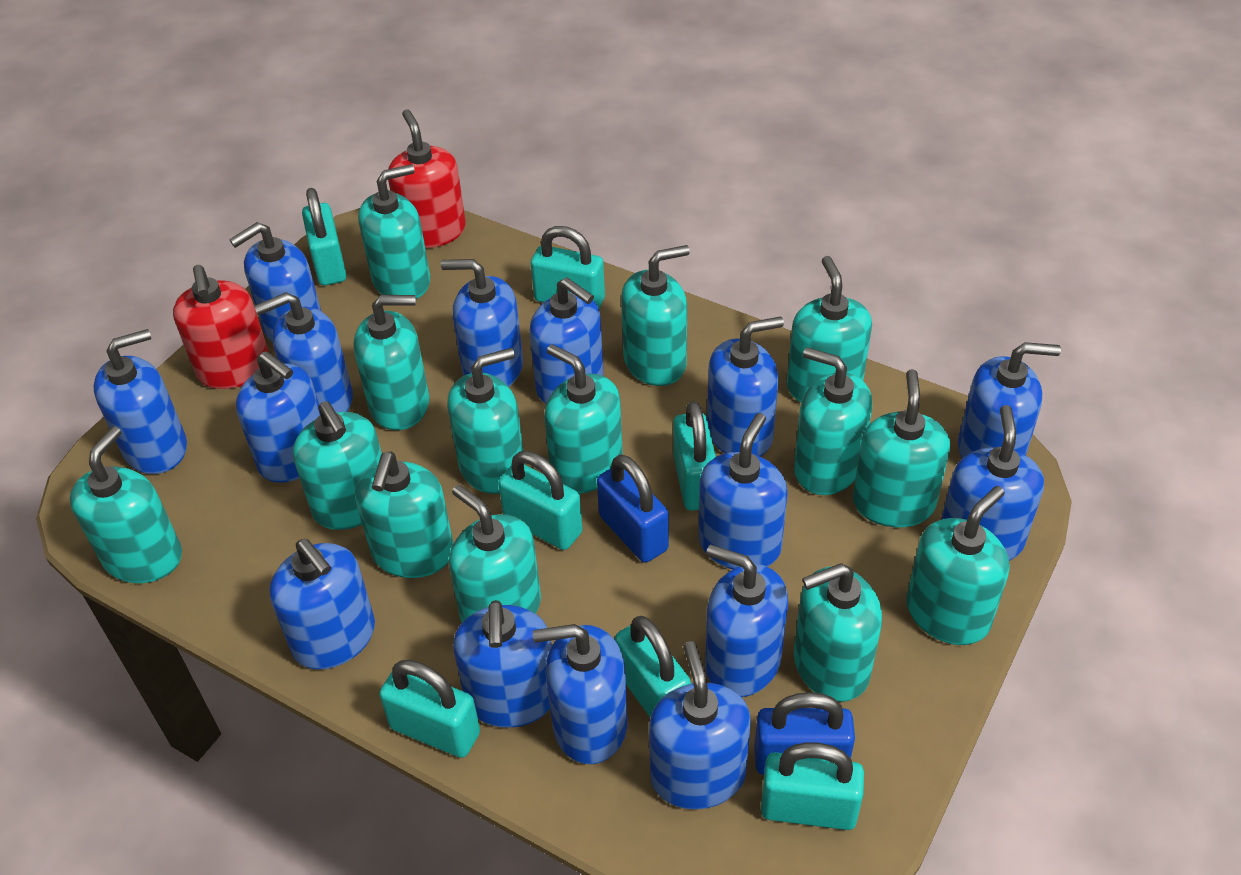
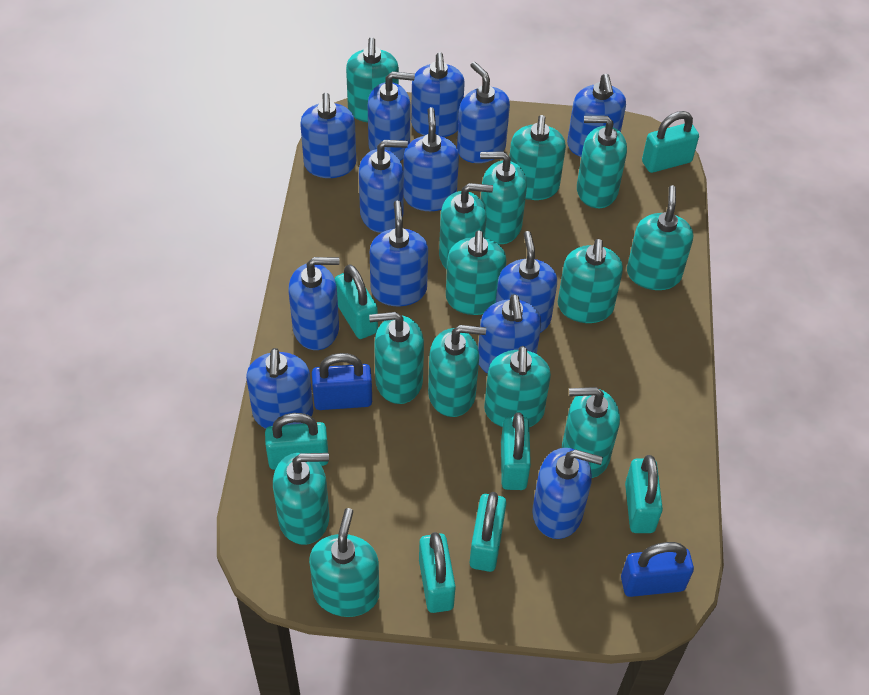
blue soap dispenser: [93,329,187,474] [229,222,321,342] [236,351,320,483] [254,292,353,412] [269,539,375,670] [441,259,523,387] [453,600,552,728] [529,277,604,404] [533,624,628,764] [649,641,751,810] [698,413,788,569] [705,544,788,697] [707,317,784,457] [941,405,1044,561] [958,342,1061,458] = 15 -> [246,348,313,429] [289,257,340,350] [300,93,356,178] [359,140,408,233] [368,71,415,161] [370,200,428,306] [403,107,459,211] [411,52,465,137] [457,62,510,163] [478,294,541,374] [496,231,557,333] [532,448,603,539] [567,74,626,157] = 13
red soap dispenser: [173,265,269,389] [388,109,466,248] = 2 -> none = 0

